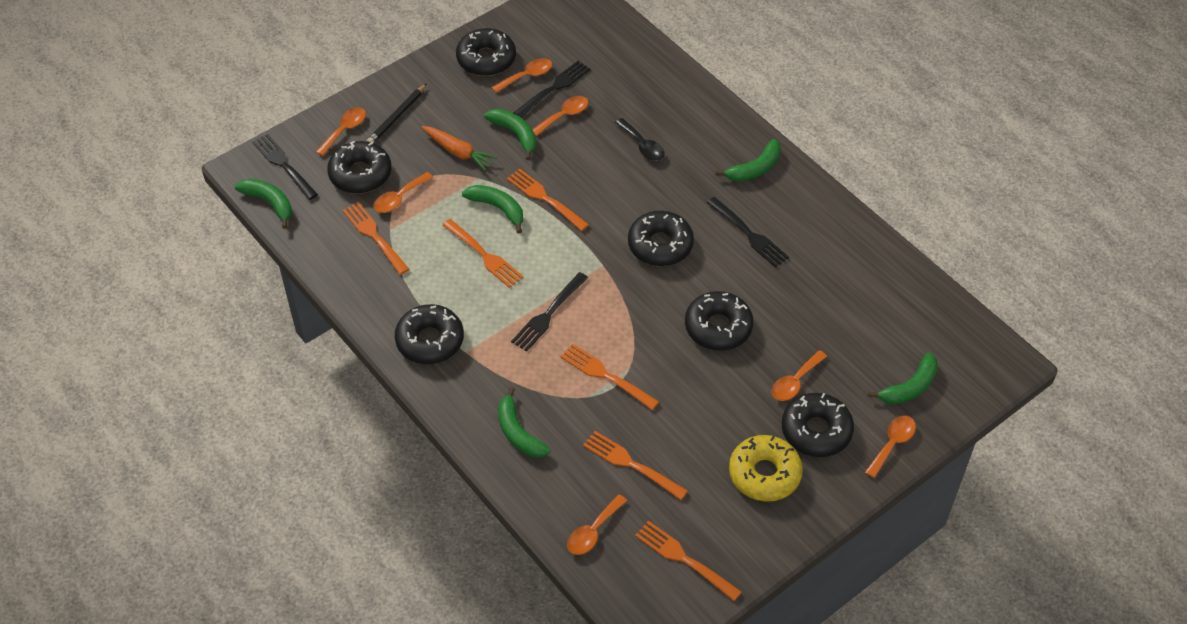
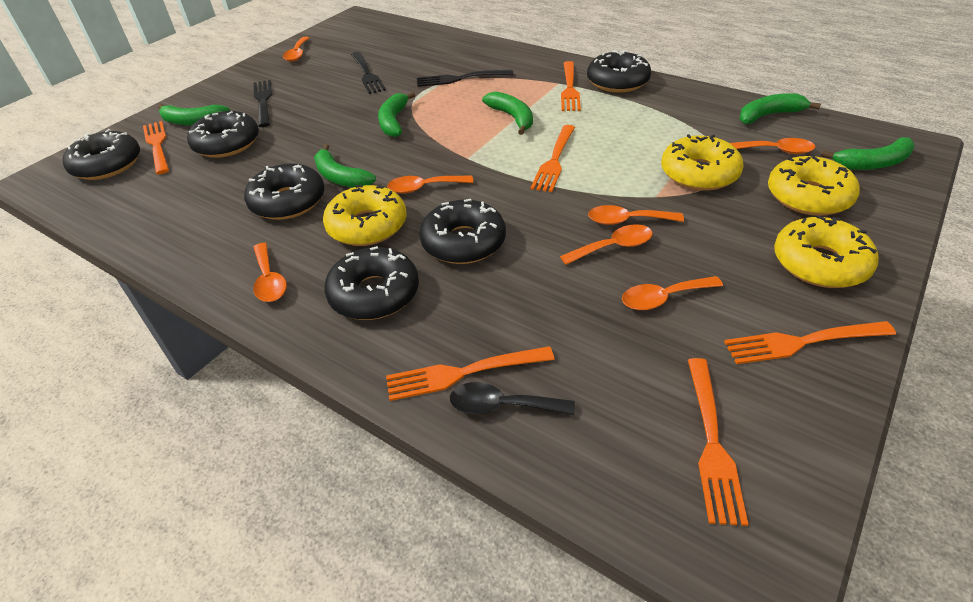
black fork: [253,134,318,200] [511,272,588,352] [514,61,591,118] [707,197,789,268] = 4 -> [254,80,272,127] [351,52,386,94] [417,70,513,87] = 3
black pencil: [367,84,427,143] = 1 -> none = 0
orange carrot: [421,126,498,171] = 1 -> none = 0
yellow donut: [729,435,803,502] = 1 -> [323,185,407,246] [661,134,743,191] [768,154,860,216] [774,215,879,288] = 4

